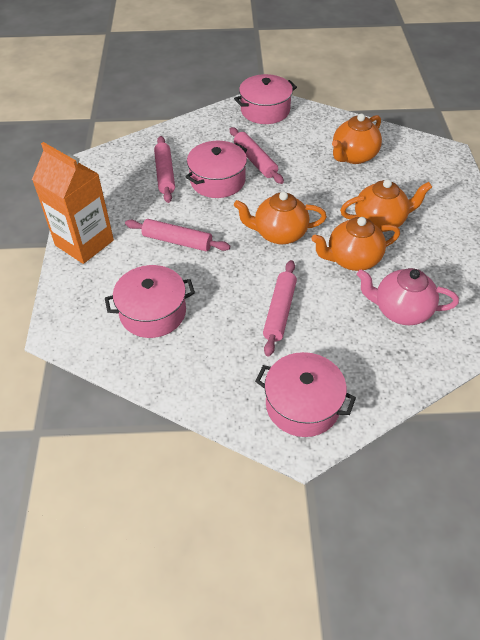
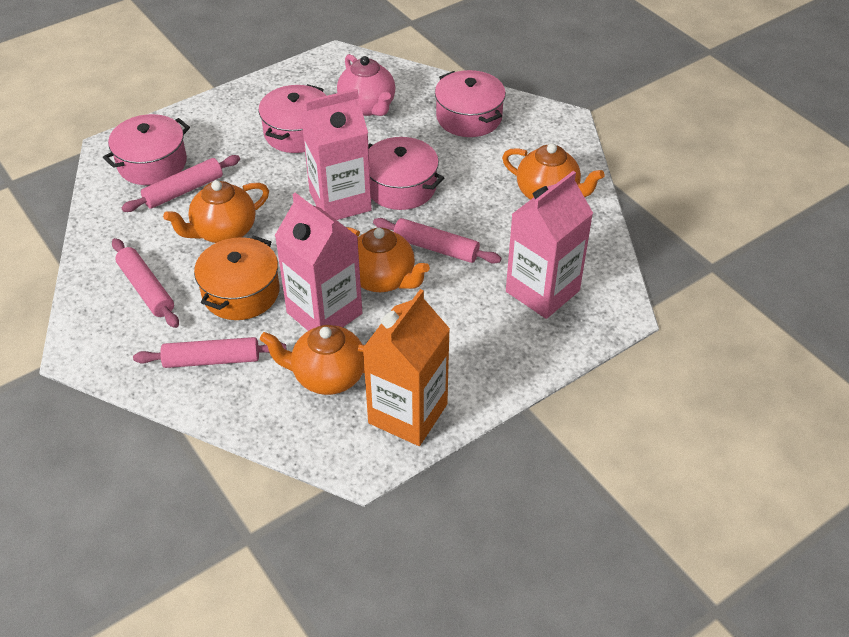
orange pot: none = 0 -> [194,235,280,320] = 1
pink carton: none = 0 -> [275,193,362,331] [301,89,372,220] [506,171,593,319] = 3

